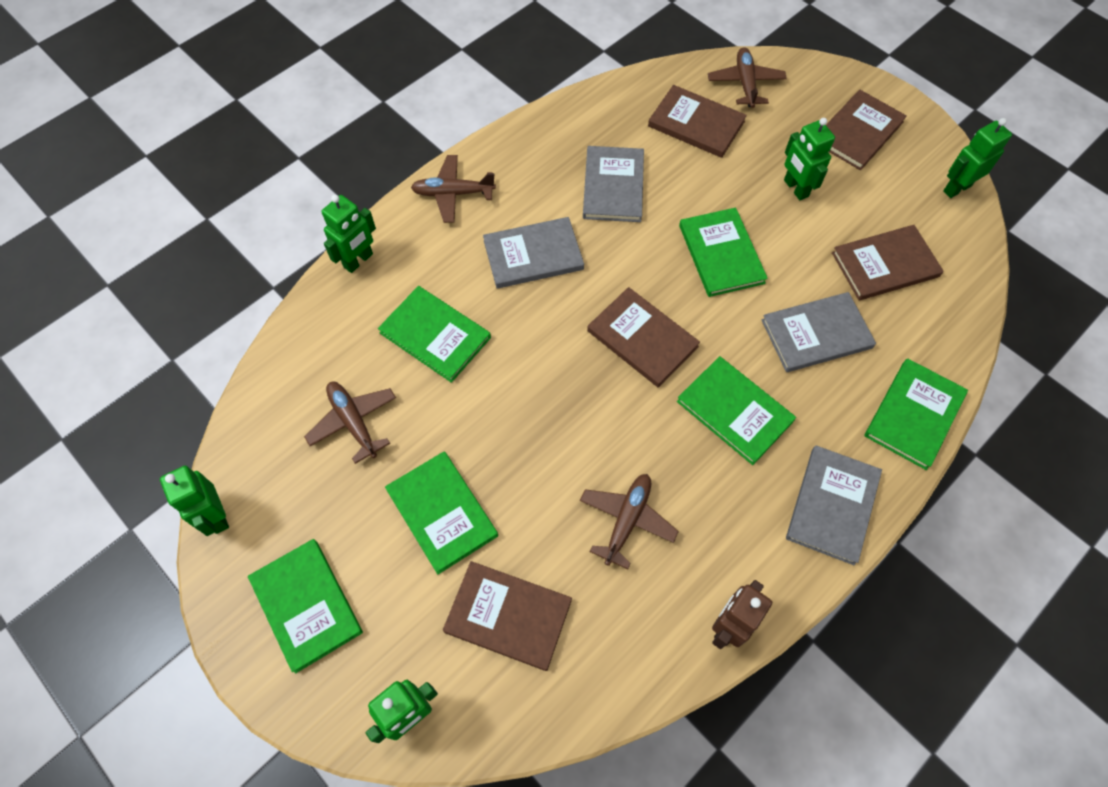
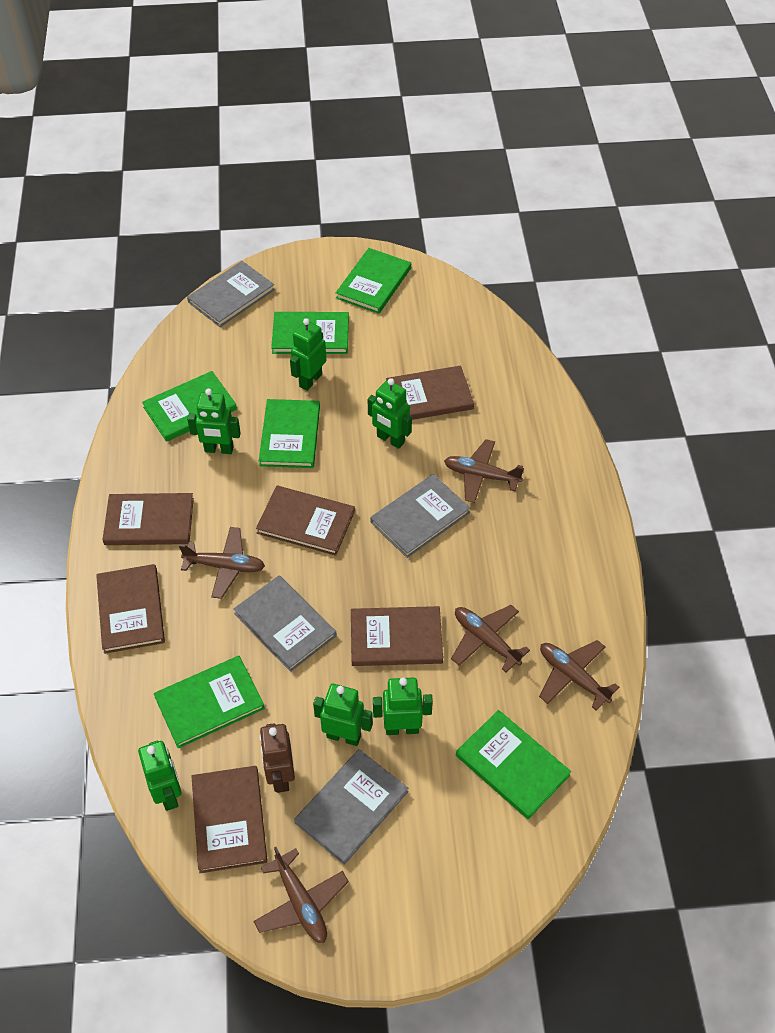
brown book: [443,561,572,671] [587,287,700,388] [648,85,747,158] [826,90,907,170] [832,225,944,300] = 5 -> [96,564,165,654] [103,493,194,545] [191,766,267,873] [256,486,355,556] [351,606,443,666] [386,366,474,420] = 6
brown plane: [304,382,396,464] [411,155,496,223] [580,474,679,569] [708,47,787,108] = 4 -> [179,527,265,599] [253,847,349,943] [444,439,524,503] [451,605,530,672] [539,640,619,711] = 5
green robot: [160,466,229,536] [322,195,376,273] [366,680,438,743] [784,118,835,200] [943,118,1012,198] = 5 -> [138,740,182,811] [187,388,241,454] [290,318,326,391] [313,684,373,746] [368,378,412,449] [373,678,433,735] = 6

